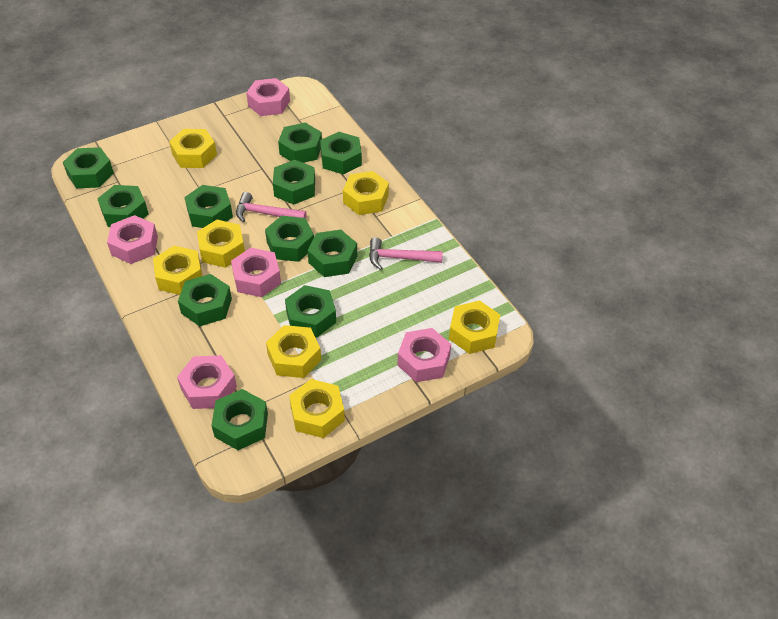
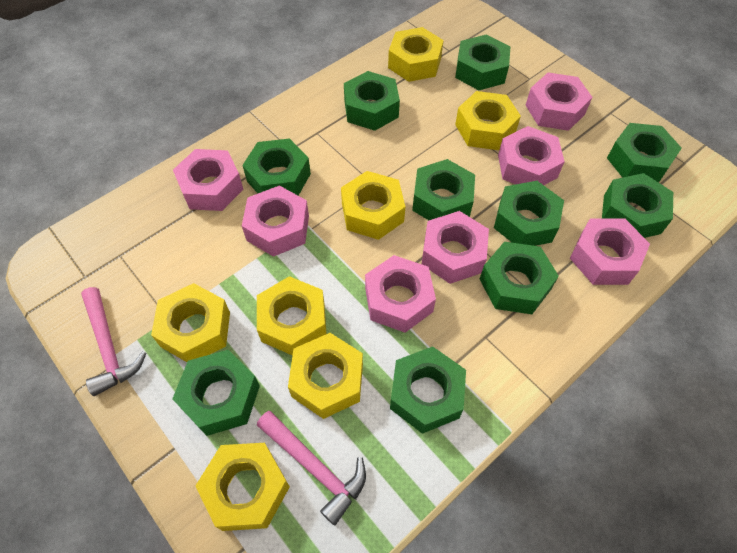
green nut: [63,147,114,188] [97,185,149,227] [178,274,232,326] [184,185,233,228] [211,389,268,450] [265,216,314,262] [273,160,315,204] [278,123,322,163] [285,285,336,337] [307,230,357,277] [320,132,362,174] = 11 -> [172,350,260,436] [242,138,311,196] [344,71,400,131] [390,346,466,434] [412,159,475,220] [455,34,510,90] [480,242,559,314] [494,181,564,246] [602,173,673,238] [607,123,682,183] = 10
pink nut: [107,215,158,264] [177,355,237,409] [231,248,281,297] [246,78,290,116] [397,328,451,382] = 5 -> [173,149,243,211] [242,186,309,257] [365,255,436,333] [422,211,489,284] [498,126,565,185] [526,73,592,131] [570,218,650,285] = 7

